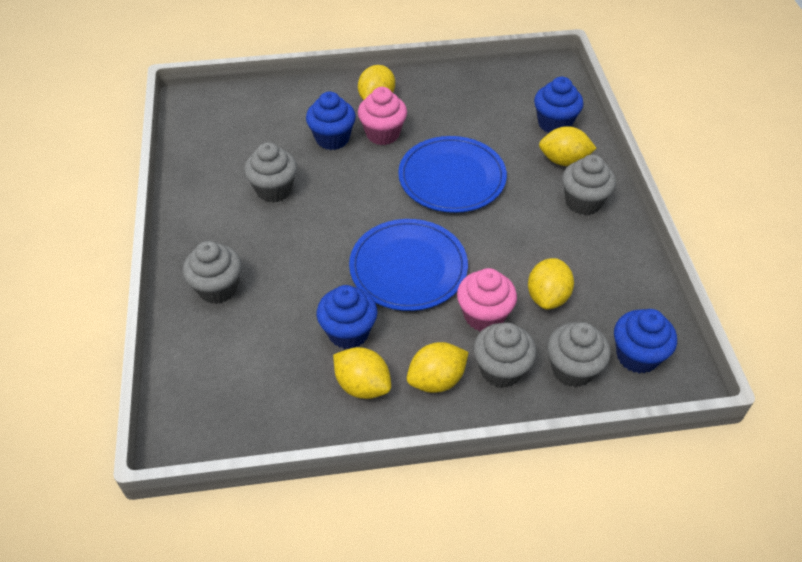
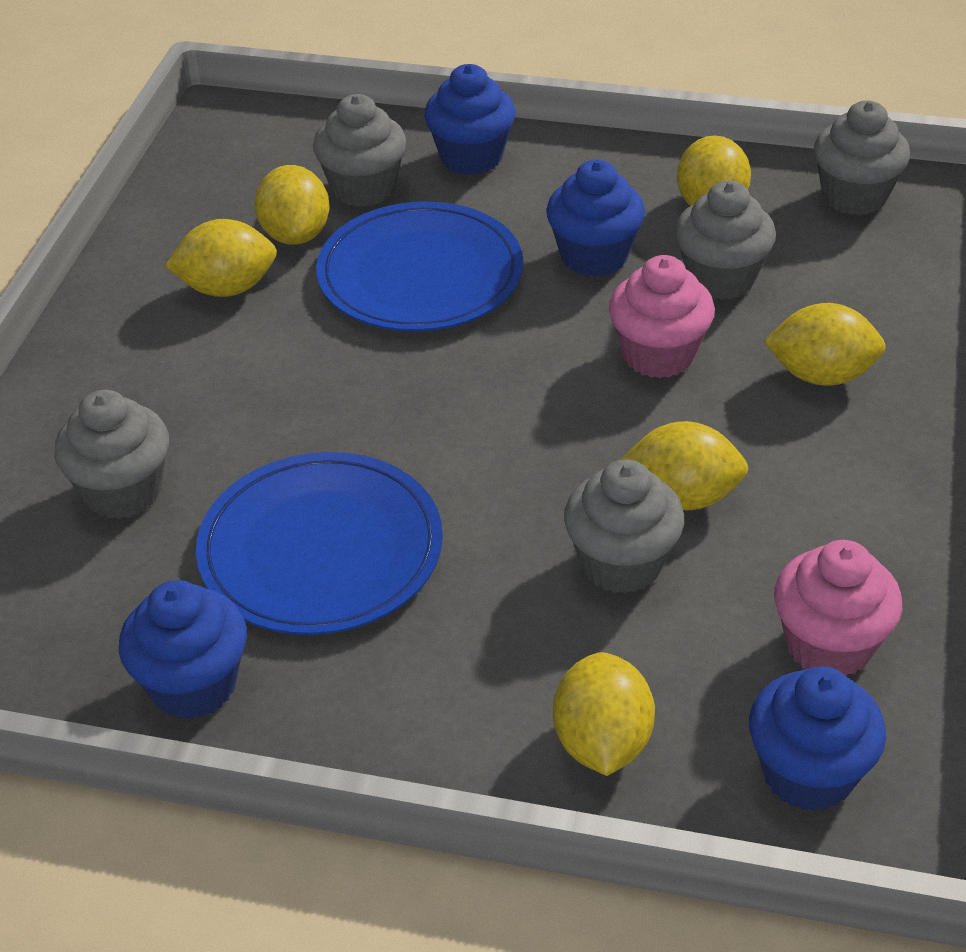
yellow lemon: [333,347,391,399] [358,65,395,100] [407,342,469,393] [528,258,574,310] [539,126,597,166] = 5 -> [165,219,277,297] [254,165,330,245] [553,652,655,776] [621,421,748,510] [677,136,751,206] [764,303,886,386] = 6

